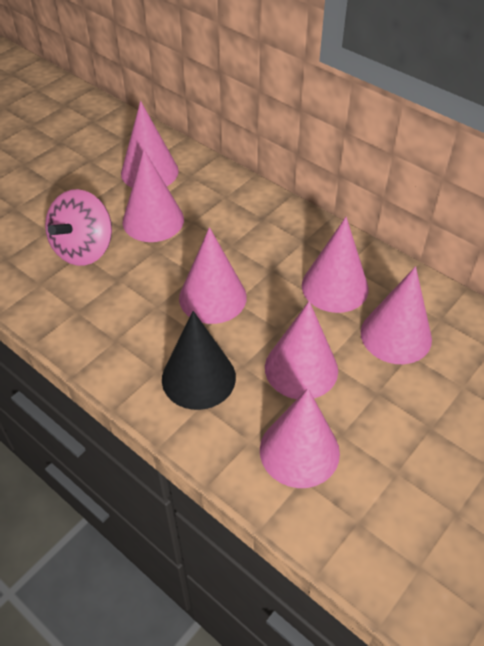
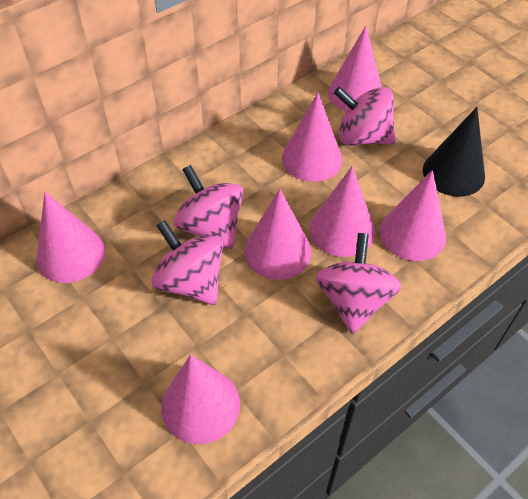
pink spinning top: [45,189,112,266] = 1 -> [151,220,224,305] [174,165,244,249] [316,233,401,334] [334,87,396,145] = 4

